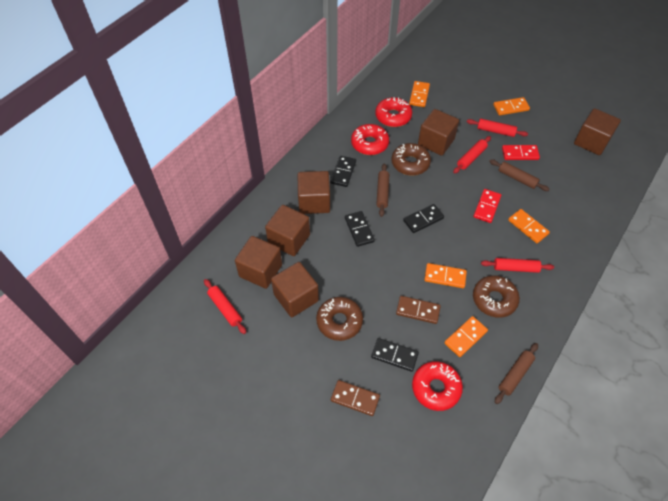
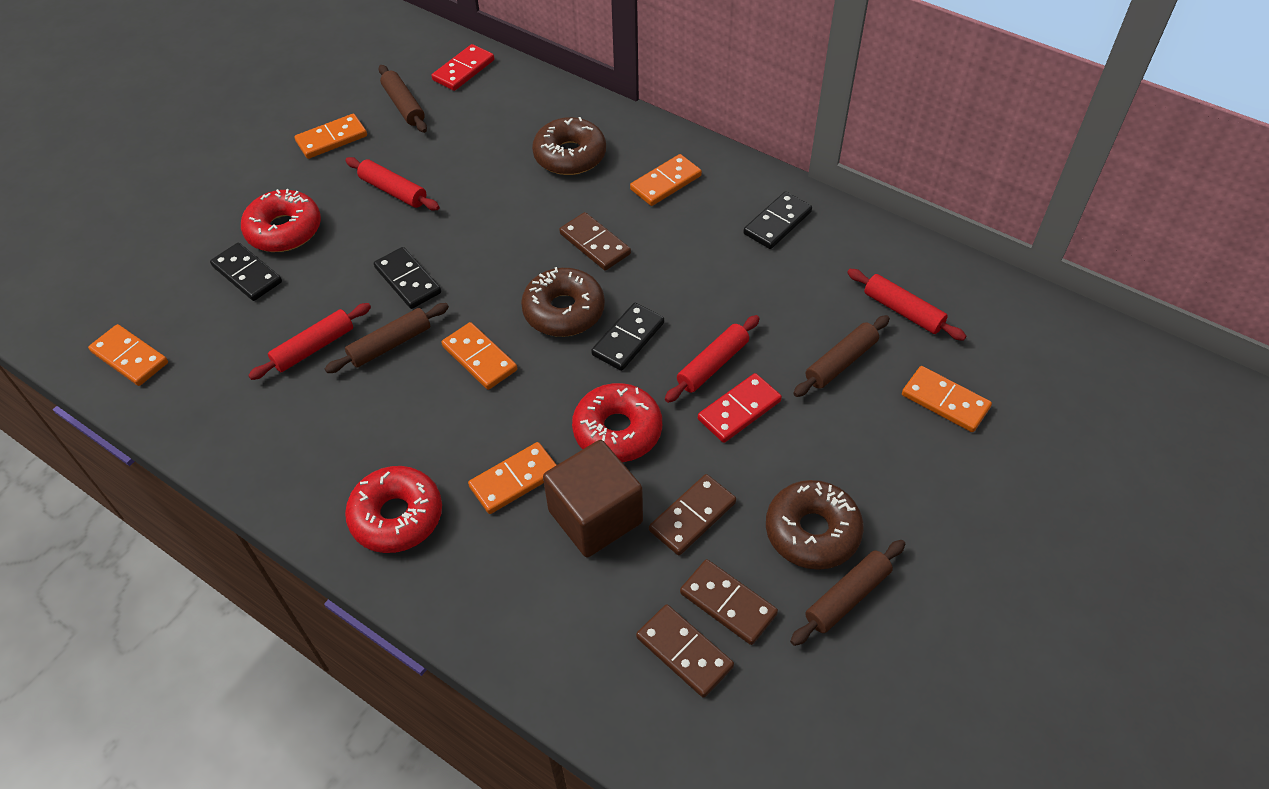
brown cube: [235,236,282,289] [265,205,310,256] [271,262,319,317] [297,171,330,214] [418,109,459,156] [574,108,621,155] = 6 -> [543,440,643,557] = 1
brown domino: [331,380,380,416] [396,296,441,324] = 2 -> [559,212,631,271] [636,604,734,698] [649,474,736,555] [680,559,778,645] = 4
brown rolling pin: [376,163,389,217] [489,159,549,191] [495,343,538,404] = 3 -> [325,303,449,373] [379,65,427,133] [790,540,905,646] [793,315,890,397] = 4
orange domino: [409,81,430,107] [424,263,467,288] [444,316,488,357] [493,97,530,115] [508,209,550,243] = 5 -> [88,324,168,386] [294,114,367,159] [441,322,517,390] [468,442,556,514] [630,154,702,206] [902,366,992,432] = 6

